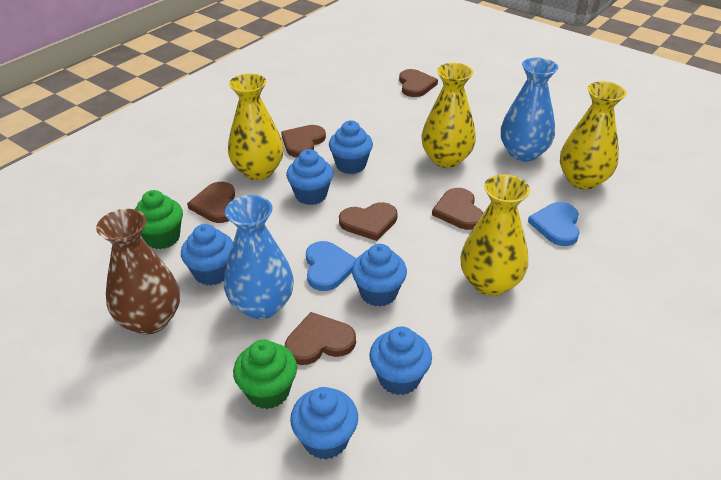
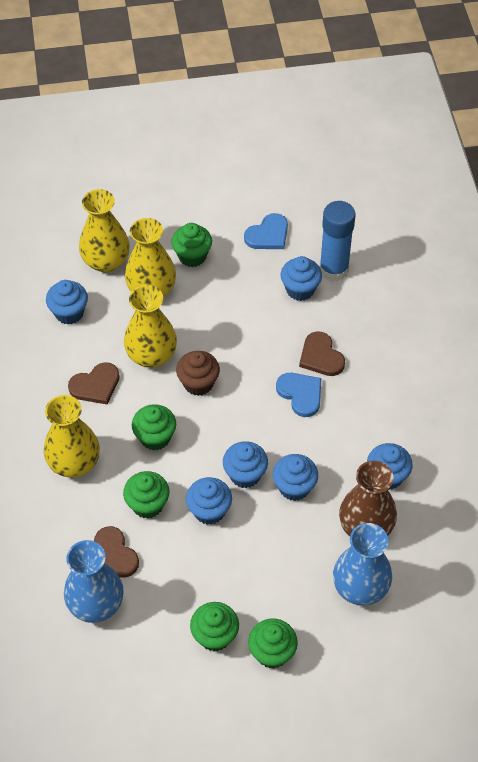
blue glue stick: none = 0 -> [319,201,355,281] = 1
brown cupcake: none = 0 -> [176,351,220,396] = 1
brown heart: [187,182,235,223] [281,125,326,158] [285,312,356,365] [339,202,398,241] [399,69,438,97] [432,188,483,230] = 6 -> [68,362,120,404] [94,526,139,578] [299,331,345,376] = 3
green cupcake: [135,190,183,249] [233,340,297,409] = 2 -> [123,471,170,519] [132,404,176,451] [171,223,212,267] [190,602,239,652] [248,618,298,668] = 5

